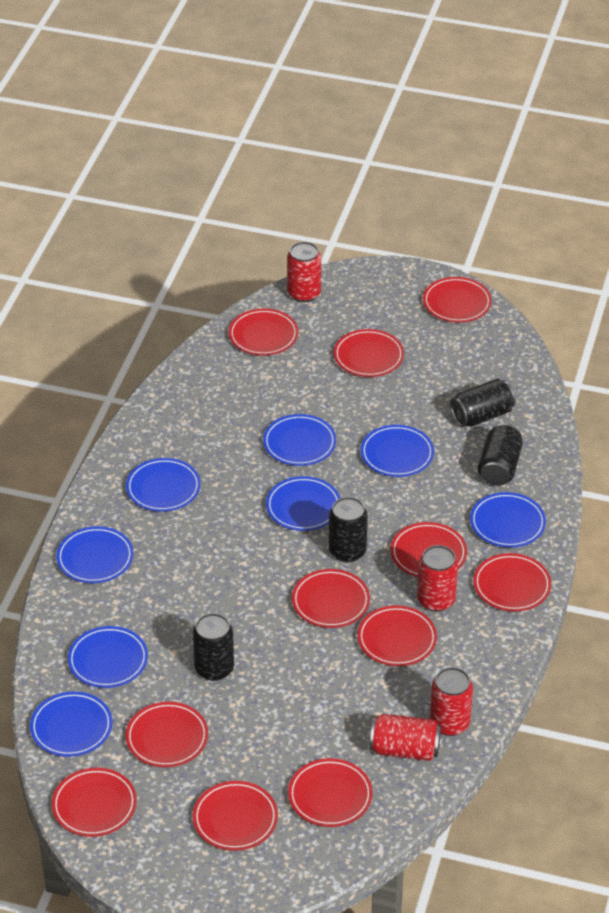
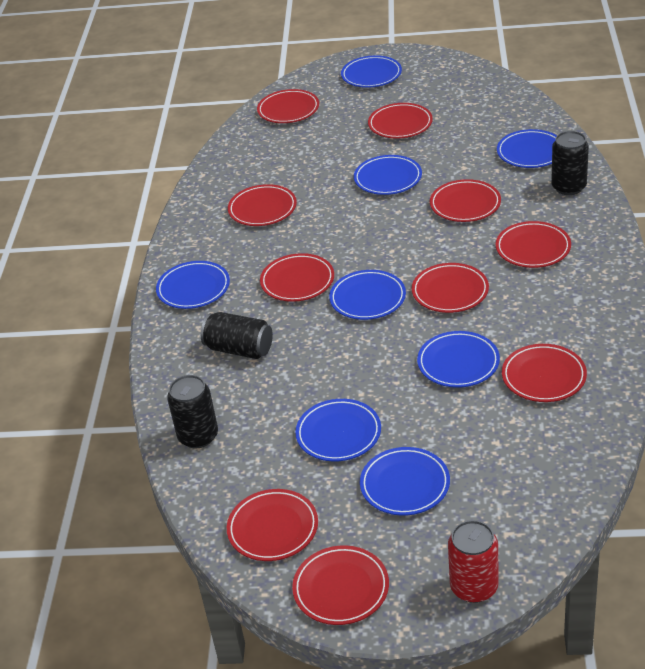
black can: [193,613,234,681] [329,497,368,562] [450,379,515,427] [478,423,523,486] = 4 -> [167,375,218,448] [201,312,273,359] [551,131,589,195] = 3
red can: [287,242,321,302] [370,714,441,761] [417,545,458,612] [430,667,473,736] = 4 -> [448,520,499,603] = 1
red plate: [52,768,137,837] [126,702,208,767] [193,781,278,851] [229,309,298,356] [288,758,373,827] [292,569,370,628] [334,329,404,377] [357,605,437,666] [390,522,467,577] [423,277,492,323] [473,553,551,611] = 11 -> [227,489,318,561] [228,184,297,226] [257,89,319,123] [260,253,334,302] [292,545,389,625] [368,103,433,139] [412,263,489,313] [430,179,501,222] [496,221,571,268] [502,344,587,402] = 10

